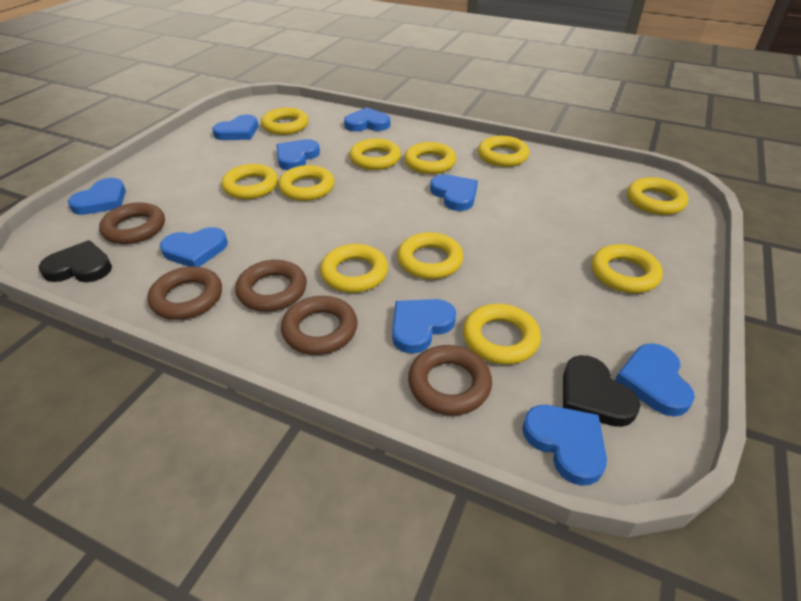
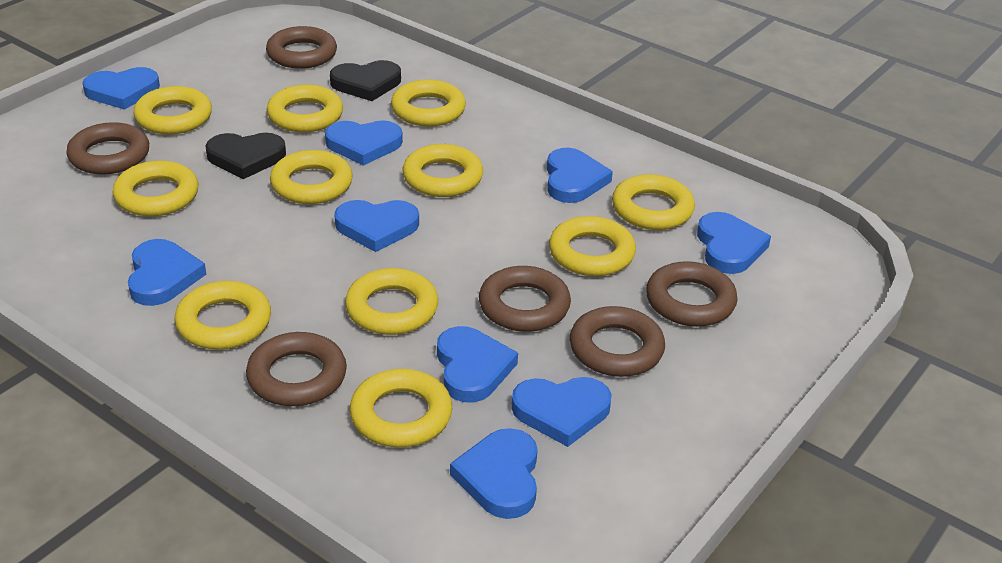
brown ring: [99,202,165,244] [148,266,222,320] [235,260,307,312] [281,296,358,355] [408,345,492,415] = 5 -> [66,122,149,174] [246,332,347,406] [266,26,337,69] [479,266,571,332] [570,306,665,377] [646,261,738,327] = 6

